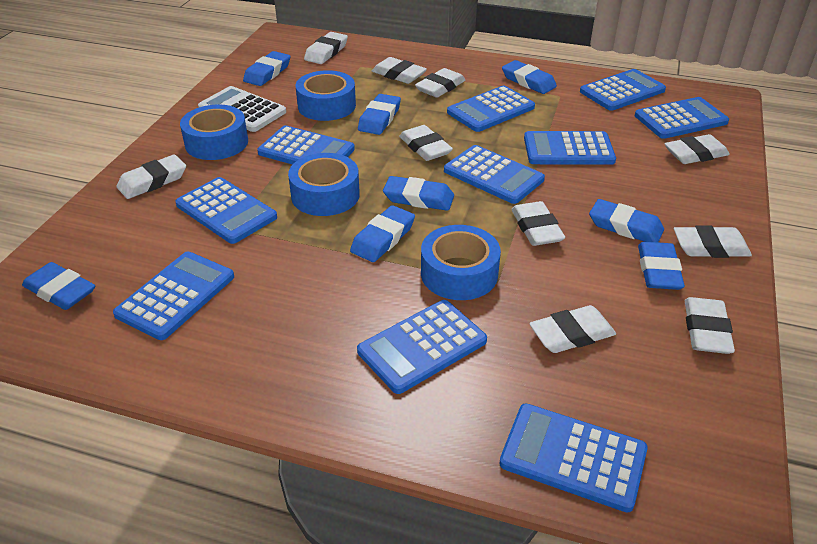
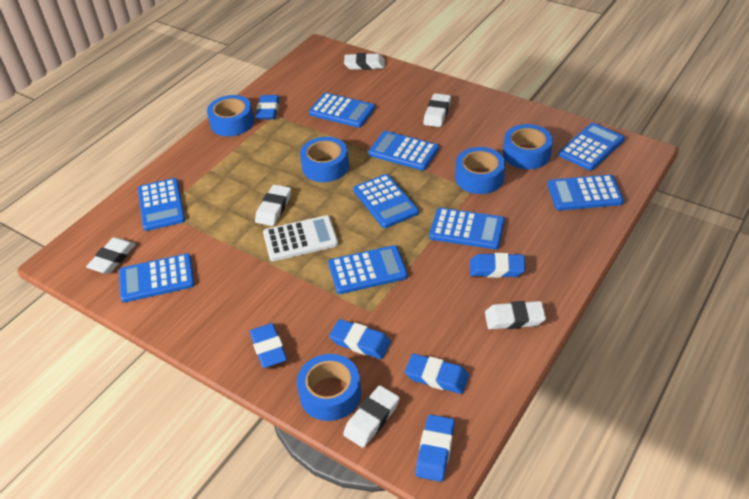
blue calculator: [113,252,234,340] [175,177,277,244] [257,125,355,165] [357,300,487,394] [444,145,545,204] [447,86,535,132] [499,404,648,512] [524,131,616,165] [580,69,666,111] [635,97,729,139] = 10 -> [119,253,195,302] [138,178,185,231] [309,93,375,128] [328,245,408,294] [353,174,419,228] [368,131,439,171] [429,208,505,249] [548,175,624,210] [559,123,625,171] = 9
blue eraser: [22,262,95,310] [243,51,290,86] [350,205,415,262] [358,94,401,135] [383,176,454,211] [502,60,557,94] [589,199,664,243] [638,242,685,290] = 8 -> [250,323,287,368] [256,95,280,120] [329,319,391,359] [405,354,469,394] [415,414,455,482] [470,253,525,278] = 6
blue tape: [180,105,248,160] [288,153,360,216] [296,70,356,121] [421,225,501,300] = 4 -> [207,95,254,136] [297,354,361,421] [300,137,349,182] [455,147,505,194] [503,124,553,169] = 5
white eraser: [116,155,186,199] [304,32,348,64] [372,57,427,84] [399,125,453,161] [415,68,466,98] [511,201,565,246] [529,305,616,353] [665,134,730,164] [674,225,752,258] [685,297,735,354] = 10 -> [86,237,136,274] [255,184,291,226] [343,385,400,448] [344,53,385,70] [423,93,451,127] [485,301,546,329] = 6

